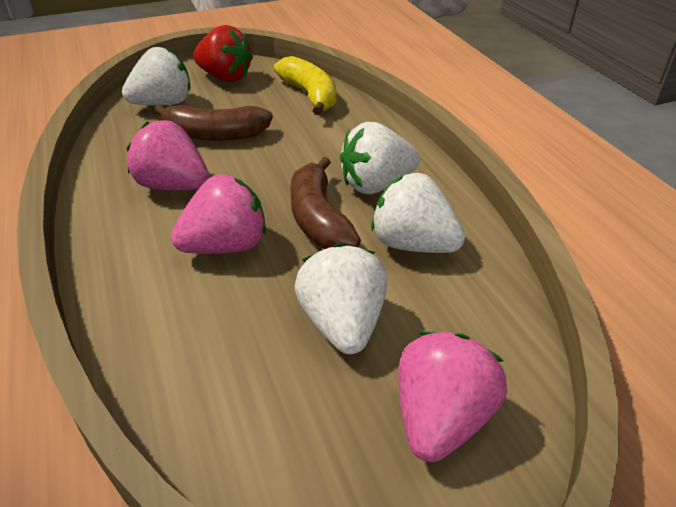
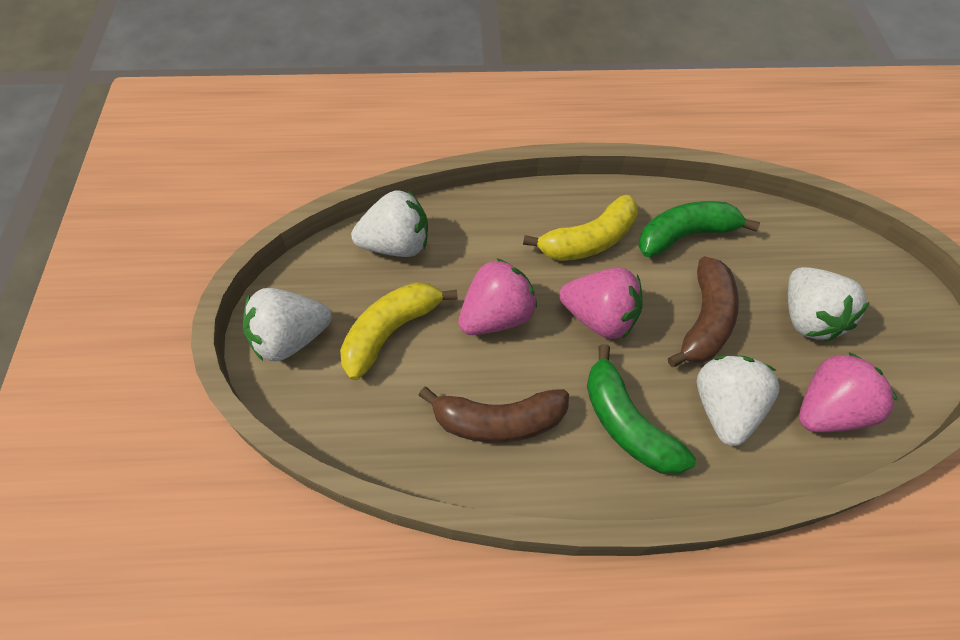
green banana: none = 0 -> [587,344,696,475] [638,201,760,257] = 2
red strawberry: [193,25,253,82] = 1 -> none = 0
yellow banana: [274,56,336,115] = 1 -> [340,282,458,380] [523,195,638,261] = 2

